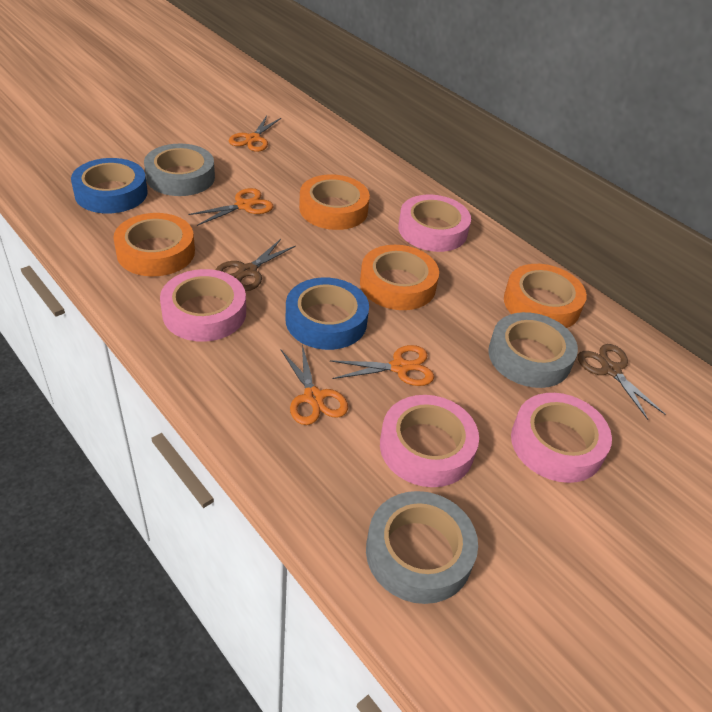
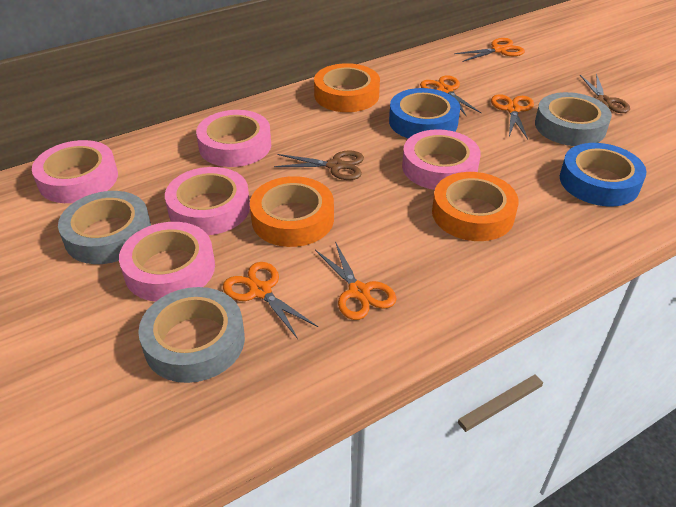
orange scissors: [188,188,273,226] [229,116,281,152] [280,345,348,425] [330,345,434,386] = 4 -> [223,262,318,339] [315,242,397,320] [420,75,482,116] [454,38,525,62] [491,94,534,139] = 5
orange tape: [113,213,195,276] [299,174,370,230] [360,245,439,310] [504,264,587,328] = 4 -> [250,176,334,247] [314,63,380,112] [432,172,519,241] = 3
pink tape: [160,269,246,342] [380,395,479,487] [398,195,471,252] [511,393,612,483] = 4 -> [32,140,118,203] [119,222,215,302] [165,167,250,235] [196,110,271,167] [402,129,481,190] = 5

